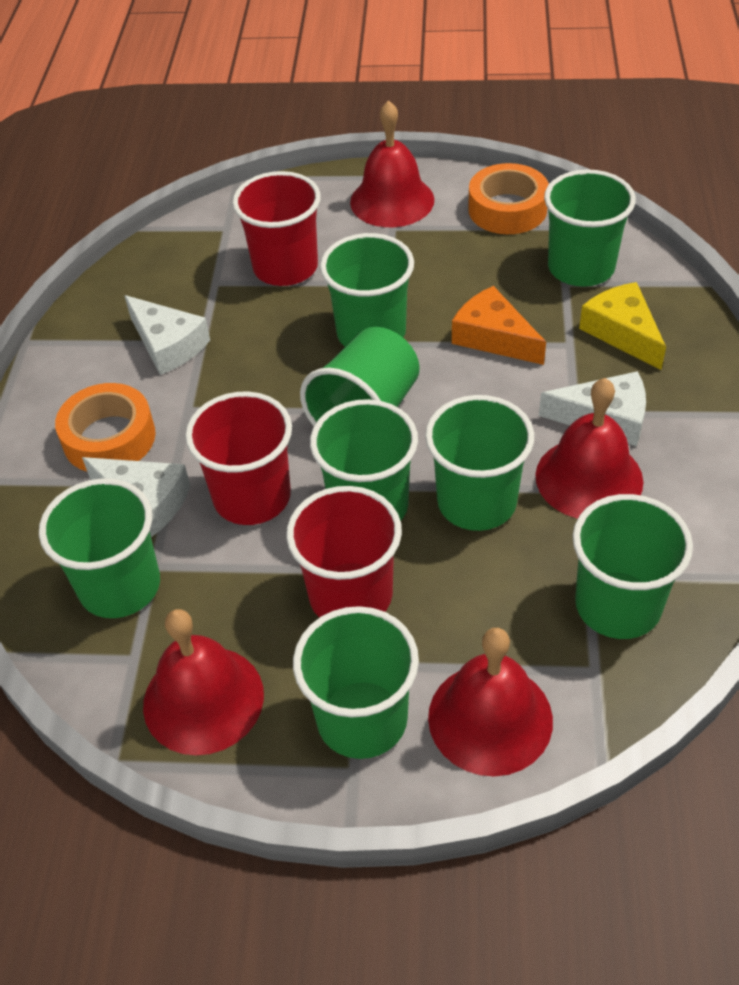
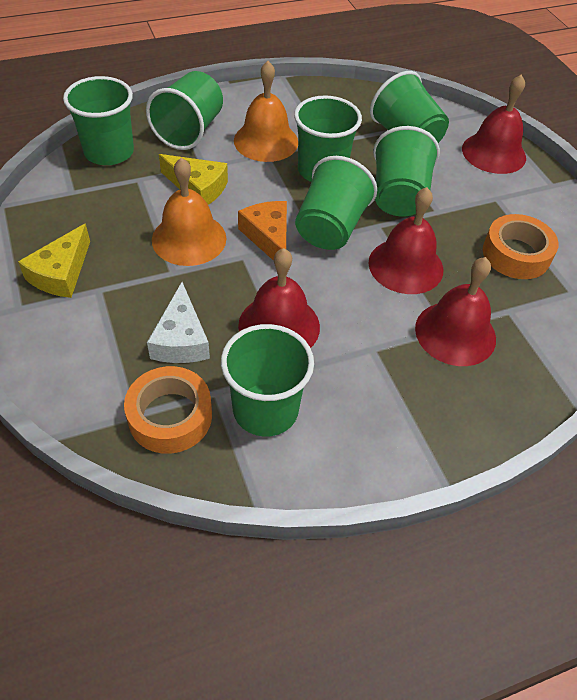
green cup: [39,478,160,618] [293,606,419,759] [300,327,420,426] [310,399,418,521] [320,233,414,347] [425,395,534,531] [544,169,636,287] [572,494,693,639] = 8 -> [63,76,134,165] [146,71,223,150] [221,324,314,437] [294,95,362,182] [295,156,377,250] [370,71,449,143] [373,126,440,216] = 7
orange bell: none = 0 -> [152,158,227,266] [234,61,298,162] = 2
red cup: [185,392,292,525] [232,171,321,286] [286,486,402,618] = 3 -> none = 0
white cheese: [82,457,190,537] [124,295,210,375] [539,371,646,446] = 3 -> [147,282,210,363] = 1
yellow cheese: [579,282,666,370] = 1 -> [18,223,90,298] [159,154,228,205] = 2

